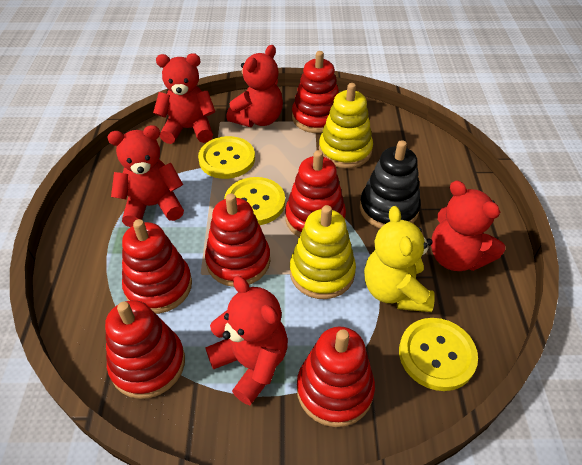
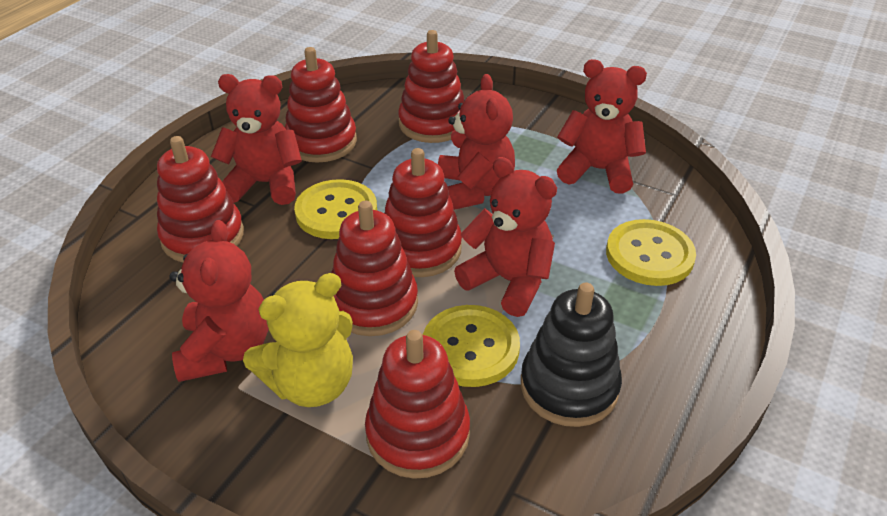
yellow stacking toy: [290,205,356,299] [319,83,373,168] = 2 -> none = 0

